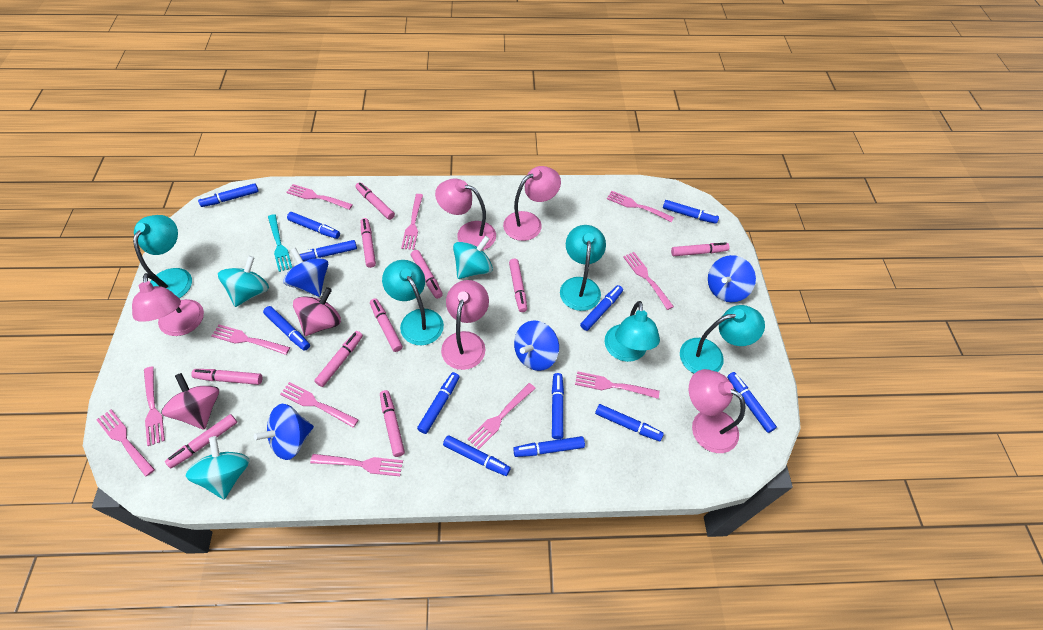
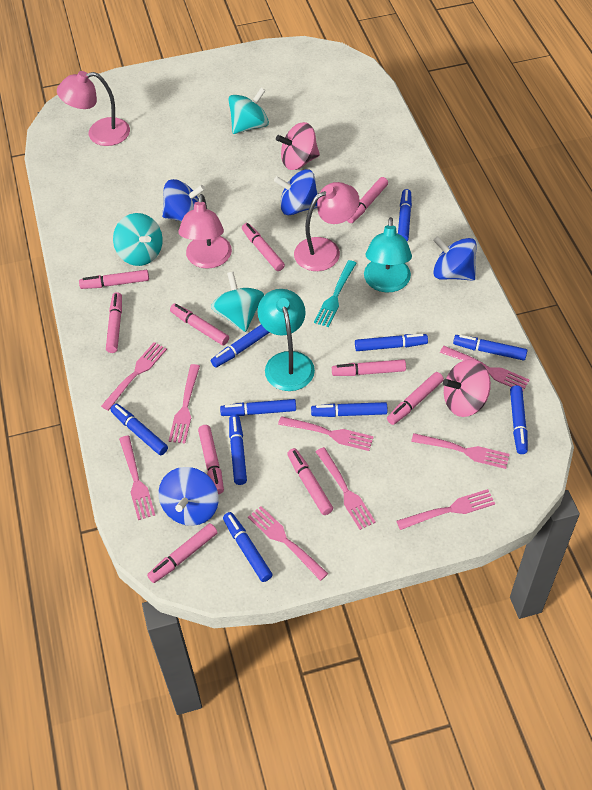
blue marker: [198,183,259,207] [263,306,310,351] [287,212,340,239] [298,240,357,261] [417,372,460,434] [443,435,511,476] [513,436,585,457] [552,373,564,440] [580,285,623,331] [595,404,664,441] [663,200,719,224] [727,372,777,433] = 12 -> [110,404,168,455] [211,325,270,368] [220,399,296,416] [223,512,273,582] [229,415,247,485] [311,402,387,417] [355,334,428,351] [398,189,412,241] [453,335,528,361] [510,385,528,454] = 10
pink fork: [96,409,155,477] [144,366,165,446] [211,324,290,355] [280,382,358,428] [286,184,353,210] [310,454,403,476] [401,194,423,250] [468,383,536,450] [575,371,659,399] [607,191,674,222] [623,252,674,310] = 11 -> [101,342,167,411] [119,436,155,520] [169,364,200,443] [248,506,328,581] [278,416,374,451] [316,447,376,530] [397,489,495,530] [411,433,510,469] [440,346,529,391] = 9
pink lamp: [132,273,204,336] [435,178,496,250] [441,280,489,370] [503,166,561,241] [689,369,745,453] = 5 -> [57,71,130,146] [179,194,232,269] [294,182,360,271] = 3
turquoise lamp: [133,215,192,298] [382,260,444,345] [560,225,606,311] [604,301,660,362] [680,305,765,373] = 5 -> [257,289,315,391] [364,217,412,293] = 2

